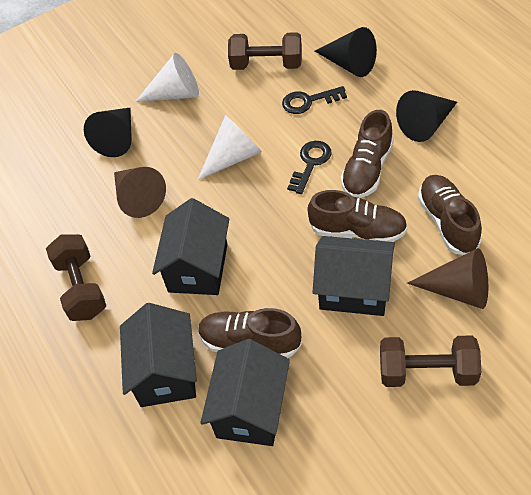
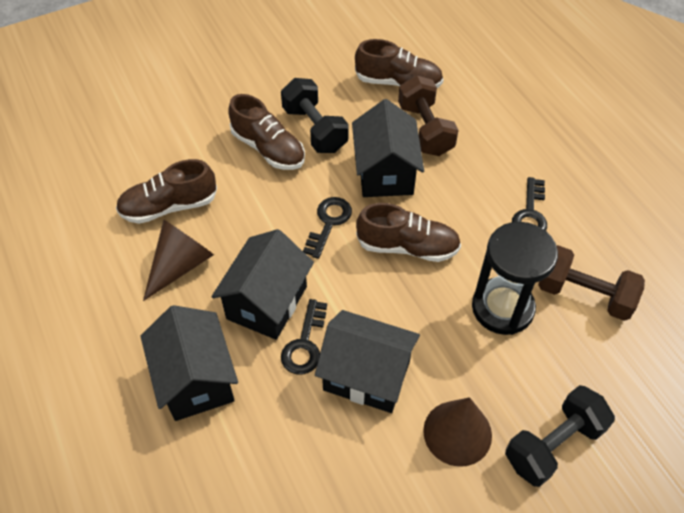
black cone: [84,108,132,157] [315,27,377,77] [396,90,457,142] = 3 -> none = 0
black dumbbell: none = 0 -> [281,78,349,153] [505,385,615,487] = 2
black hourglass: none = 0 -> [472,222,558,335] = 1
black key: [282,86,347,114] [287,141,331,194] = 2 -> [281,299,327,375] [303,197,352,259] [512,177,547,230] = 3
brown dumbbell: [46,234,106,321] [228,32,302,70] [380,335,481,387] = 3 -> [398,75,459,156] [538,245,645,321] = 2
white cone: [135,53,199,102] [198,115,262,180] = 2 -> none = 0

